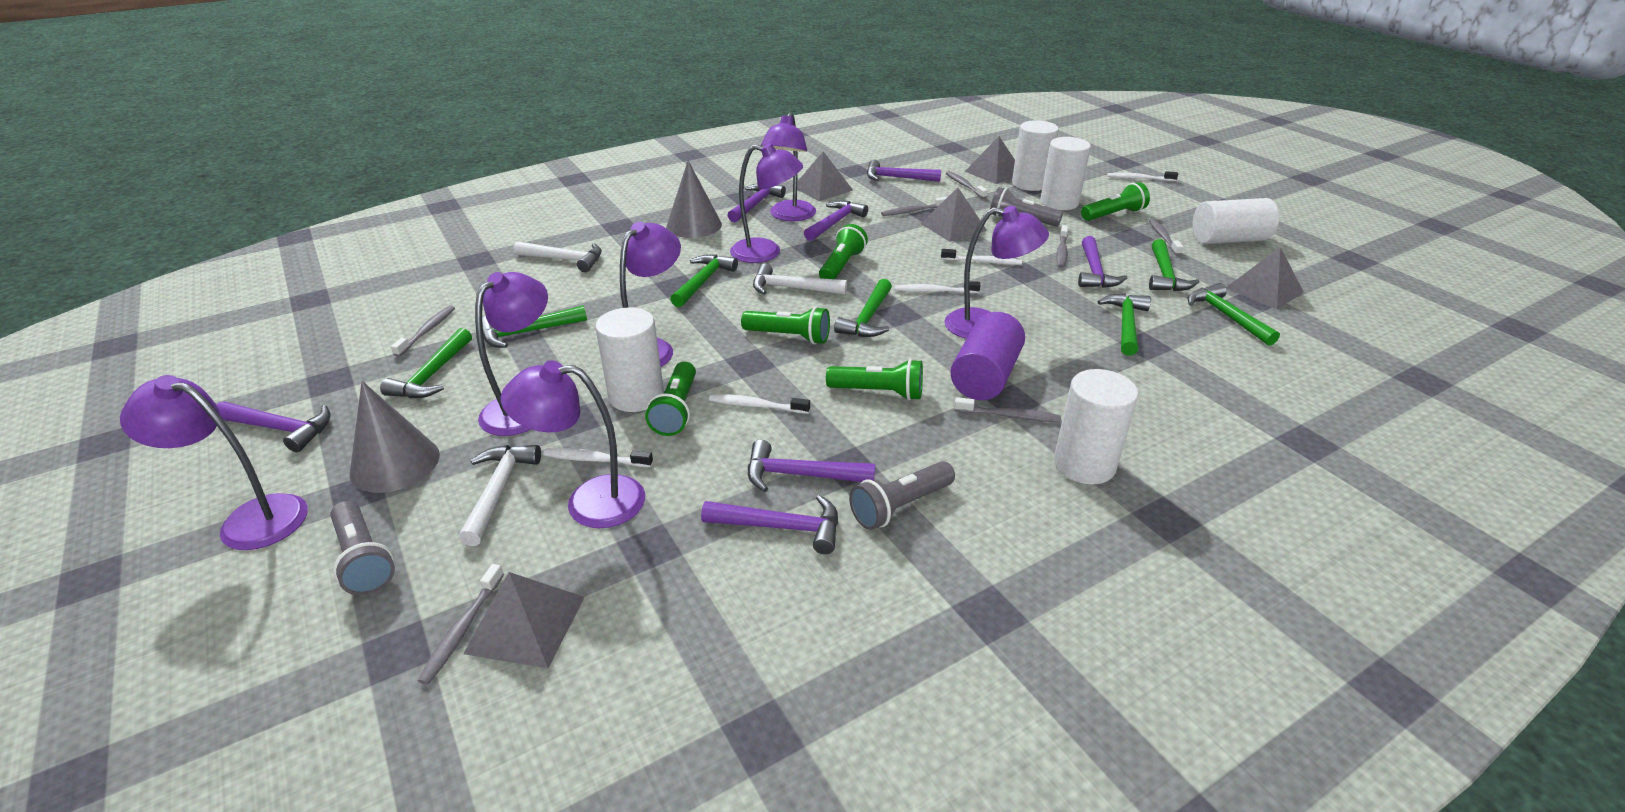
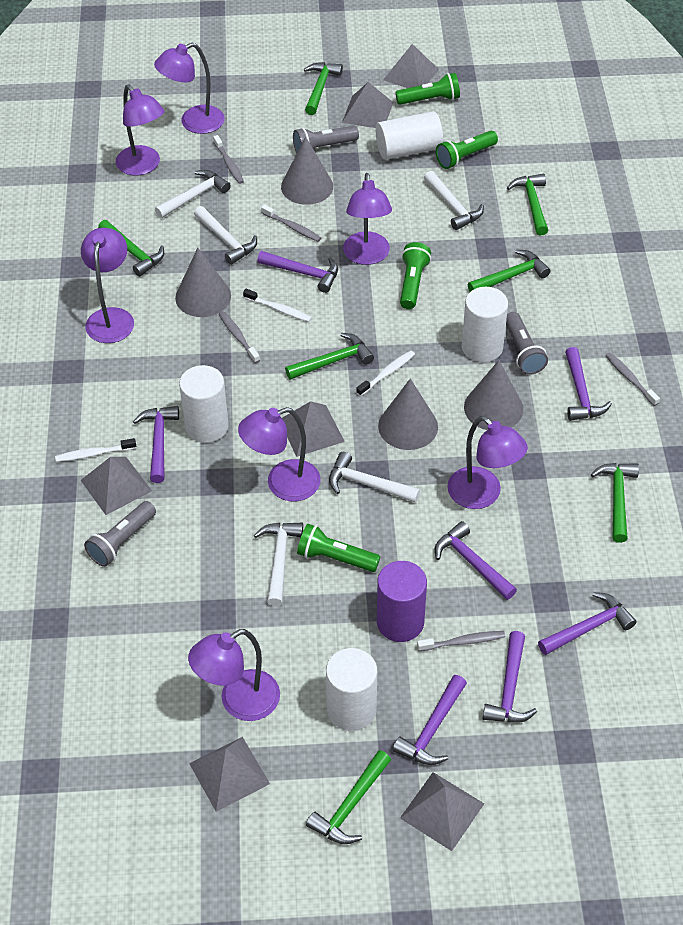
green flashlight: [645,362,696,436] [741,306,830,344] [819,224,868,279] [826,359,923,400] [1081,182,1150,221] = 5 -> [297,523,380,572] [395,73,460,105] [400,242,431,309] [436,131,498,169] = 4
grey cone: [350,381,440,493] [666,161,722,238] = 2 -> [175,248,231,317] [281,137,333,205] [378,379,438,450] [464,360,523,430] = 4
grey pyramid: [463,572,585,669] [797,151,853,201] [920,188,987,242] [964,136,1015,184] [1226,247,1304,310] = 5 -> [81,457,152,515] [189,737,270,812] [282,401,345,457] [342,82,393,128] [383,44,439,88] [400,772,484,851] = 6
grey toothbrush: [391,305,455,357] [418,564,504,685] [881,197,947,216] [946,171,988,199] [954,397,1061,422] [1056,225,1068,268] [1149,218,1184,256] = 7 -> [213,135,244,184] [219,311,260,363] [261,204,321,242] [417,631,505,651] [605,352,660,406] = 5
white cylinder: [595,307,664,412] [1012,120,1059,191] [1040,137,1091,210] [1054,369,1138,484] [1193,198,1279,244] = 5 -> [179,365,228,443] [326,648,377,731] [376,111,443,160] [462,287,508,362] = 4
white hammer: [459,445,541,546] [514,241,602,272] [753,263,847,295] = 3 -> [155,170,231,218] [194,206,257,265] [254,523,303,607] [329,452,420,503] [424,171,484,230] = 5
white toothbrush: [543,448,653,467] [709,394,810,414] [894,281,980,293] [941,249,1022,265] [1107,171,1178,181] = 5 -> [55,438,136,462] [243,289,312,322] [356,351,415,396] = 3

